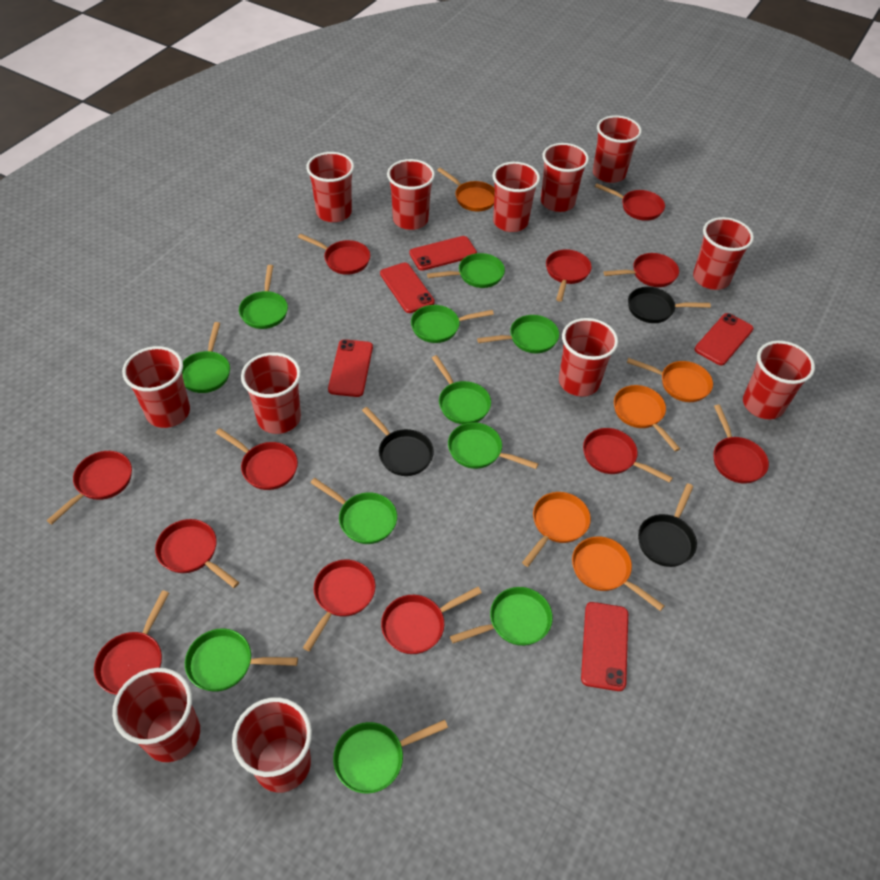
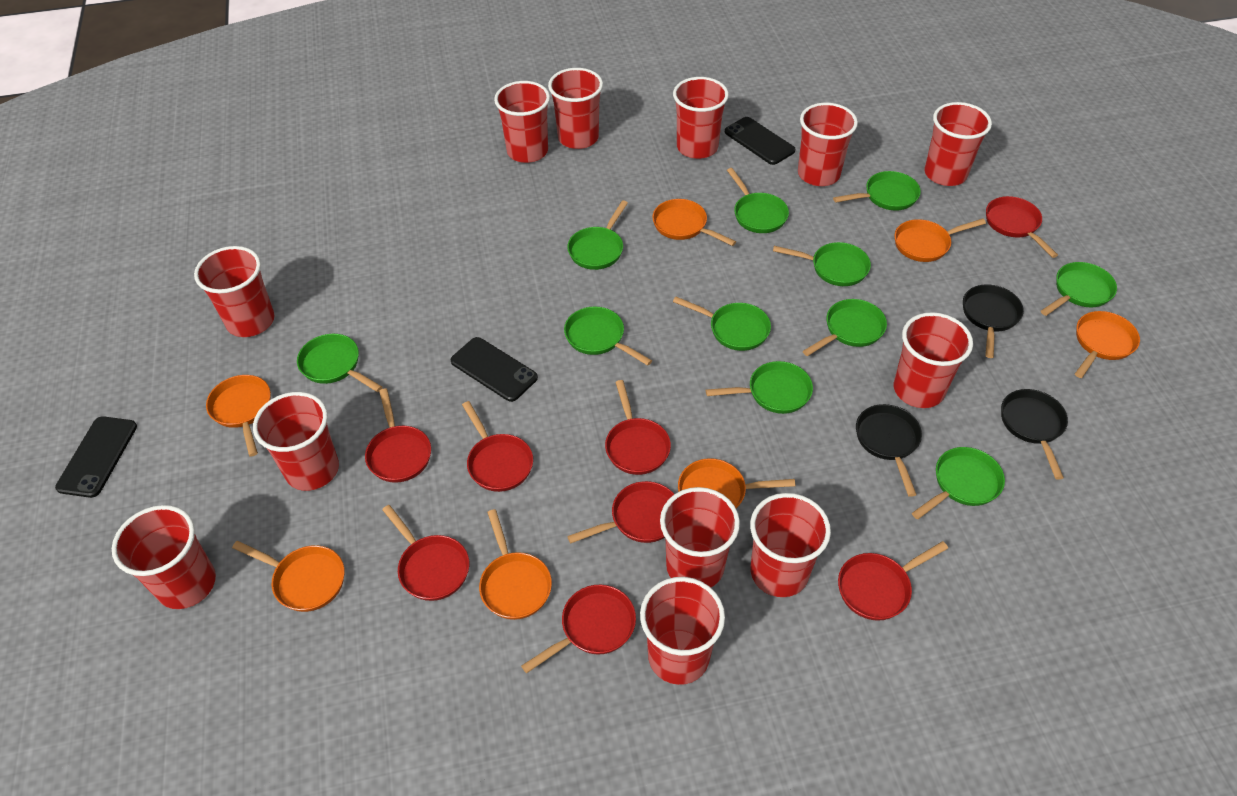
black phone: none = 0 -> [55,416,137,498] [451,337,538,402] [725,117,795,165] = 3
orange pan: [437,168,495,211] [522,492,591,567] [572,537,664,611] [614,385,680,452] [627,358,713,402] = 5 -> [206,375,271,457] [232,541,345,612] [479,509,552,620] [652,199,736,246] [678,458,795,508] [895,219,986,262] [1075,311,1140,378] = 7
red pan: [47,451,132,524] [94,590,169,695] [155,519,239,588] [216,428,298,490] [298,233,370,275] [303,560,375,651] [381,587,482,654] [546,249,592,302] [583,428,673,483] [595,183,665,221] [604,253,679,287] [714,404,769,484] = 12 -> [365,388,431,483] [382,505,469,601] [462,401,533,492] [521,585,636,673] [567,481,674,544] [605,380,671,475] [838,541,948,621] [986,196,1058,258] = 8
red phone: [328,339,373,397] [380,262,435,313] [409,236,477,271] [581,602,628,691] [695,313,754,365] = 5 -> none = 0

